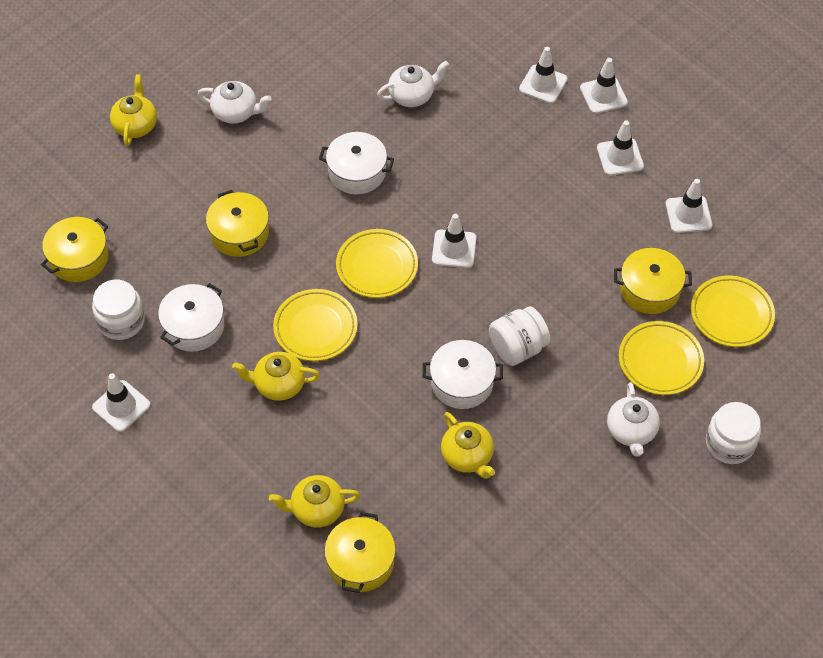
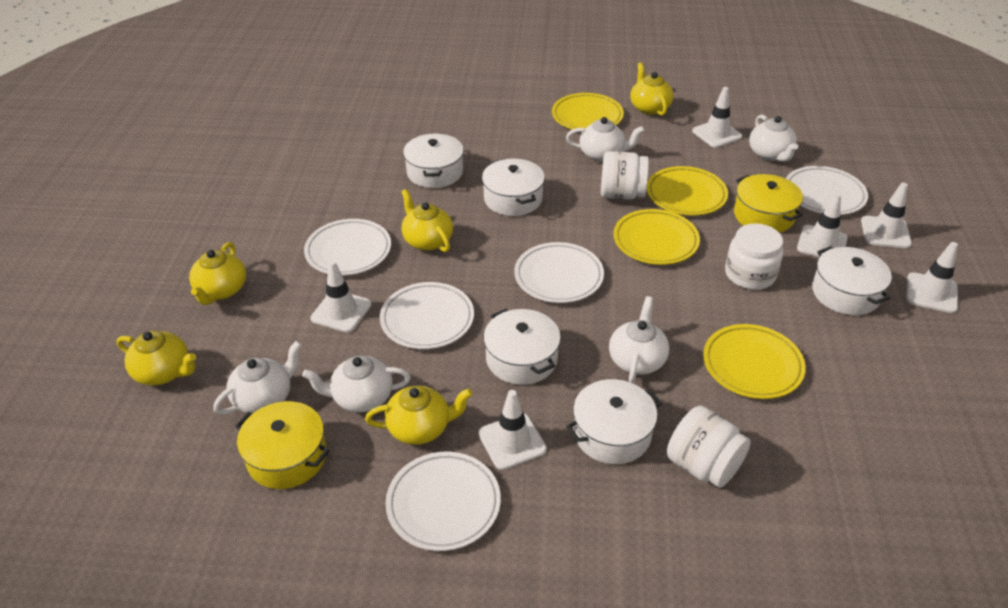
white plate: none = 0 -> [304,219,391,276] [380,282,474,349] [385,452,501,551] [514,242,604,303] [786,166,868,215] = 5
white pot: [158,283,224,352] [319,132,394,194] [423,340,503,409] = 3 -> [403,133,464,188] [482,159,545,216] [483,308,561,385] [566,379,662,464] [812,246,892,315] = 5
white teapot: [198,81,271,124] [377,61,449,107] [607,382,660,457] = 3 -> [213,341,302,415] [302,356,411,412] [566,117,645,162] [609,296,669,383] [749,115,798,162] = 5
yellow pot: [41,217,108,282] [206,190,269,257] [324,512,396,593] [614,248,692,314] = 4 -> [235,401,330,489] [734,174,803,233] = 2
yellow teapot: [110,74,157,146] [232,352,320,401] [269,475,361,528] [441,412,495,479] = 4 -> [117,331,196,386] [189,242,246,305] [365,385,472,445] [401,189,453,252] [630,63,674,116] = 5

